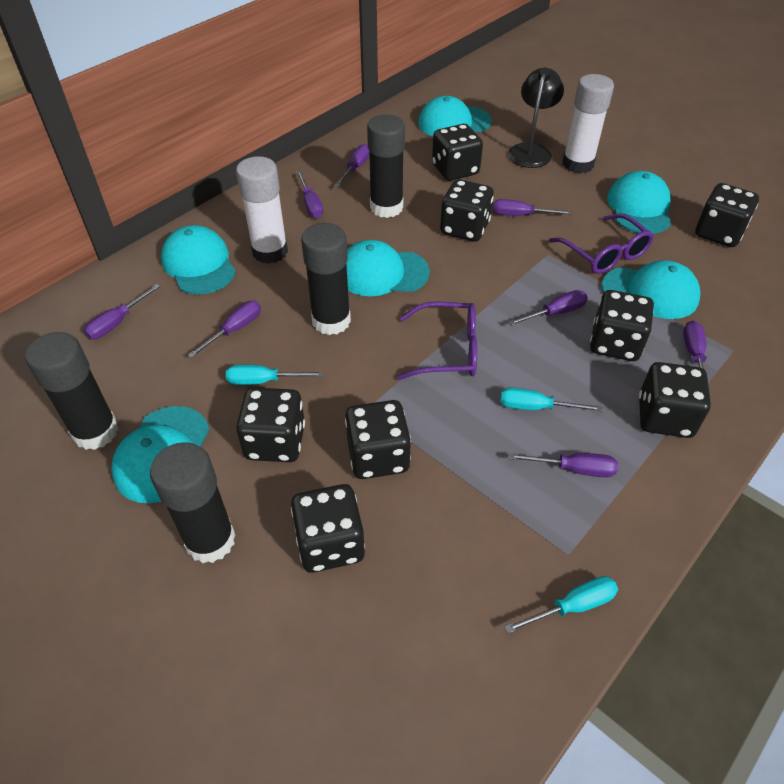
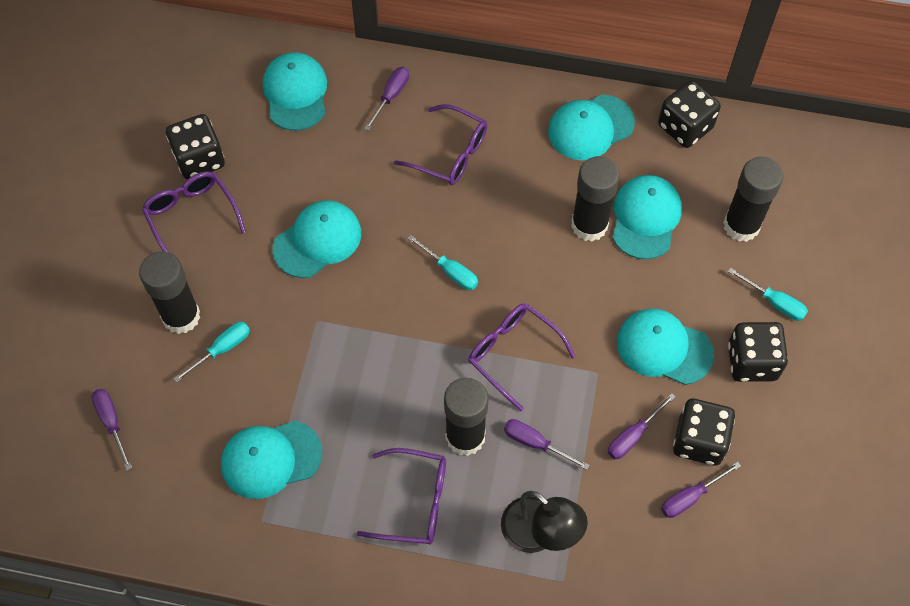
black dice: [236,387,305,462] [291,484,365,573] [345,400,411,479] [432,124,483,181] [440,179,494,242] [590,290,654,361] [639,362,711,438] [695,183,759,247] = 8 -> [166,114,225,180] [658,80,721,148] [673,399,735,466] [728,322,788,382] = 4
purple glasses: [397,301,477,380] [549,213,654,274] = 2 -> [142,172,246,253] [357,448,446,545] [394,104,487,185] [468,304,576,411] = 4
purple screwdriver: [84,284,160,339] [188,301,261,358] [297,171,323,218] [334,144,369,187] [493,199,572,216] [508,290,588,326] [508,453,618,477] [683,321,711,395] = 8 -> [92,389,132,471] [364,67,409,131] [504,419,590,470] [608,393,675,459] [661,462,741,518] = 5
white glue stick: [236,156,288,264] [562,74,614,173] = 2 -> none = 0

